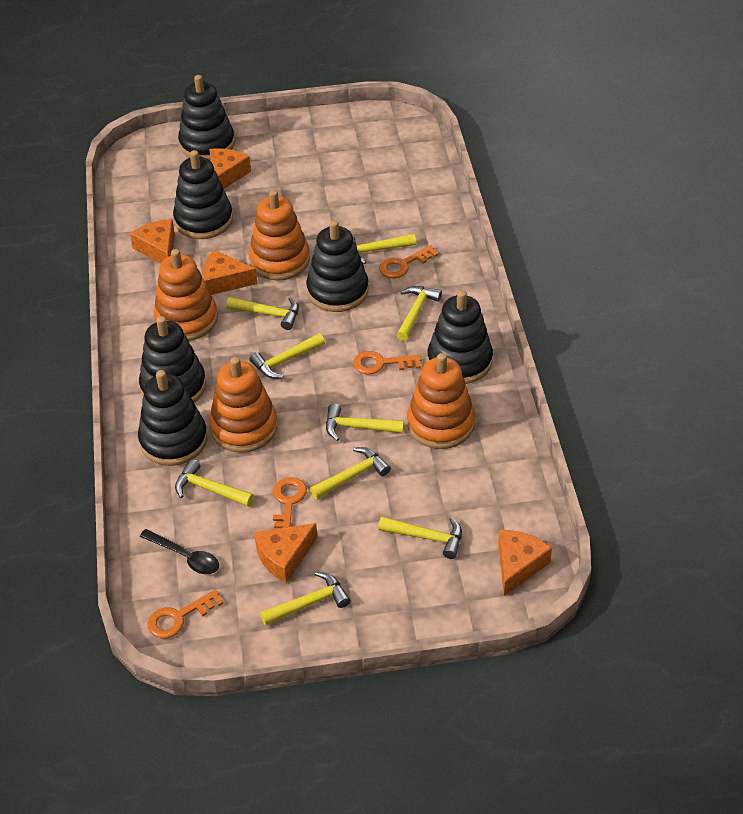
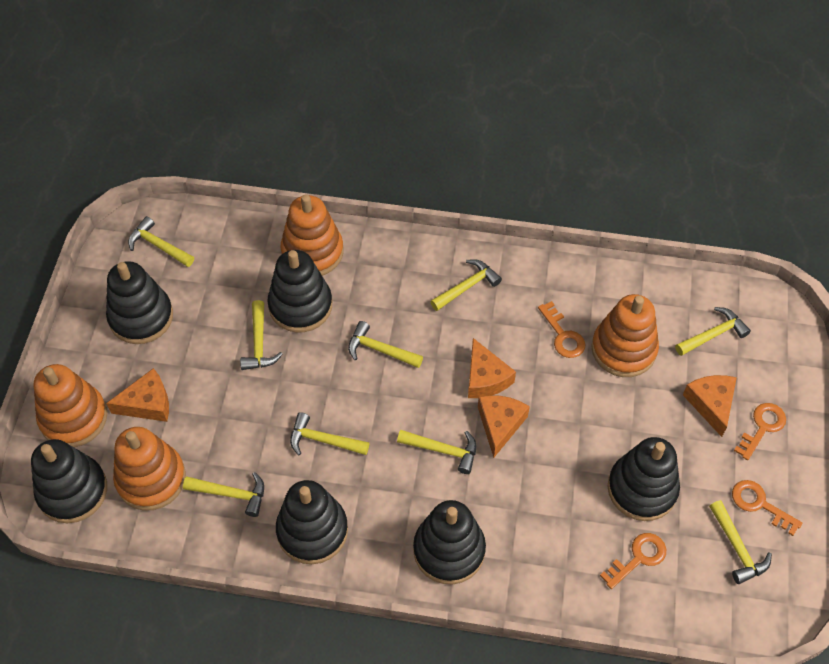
black spoon: [140,529,219,574] = 1 -> none = 0
orange cheese: [130,219,175,264] [203,250,258,295] [209,148,251,189] [254,523,317,583] [498,530,552,596] = 5 -> [106,368,169,422] [468,338,516,398] [478,395,530,458] [683,375,737,437] = 4

